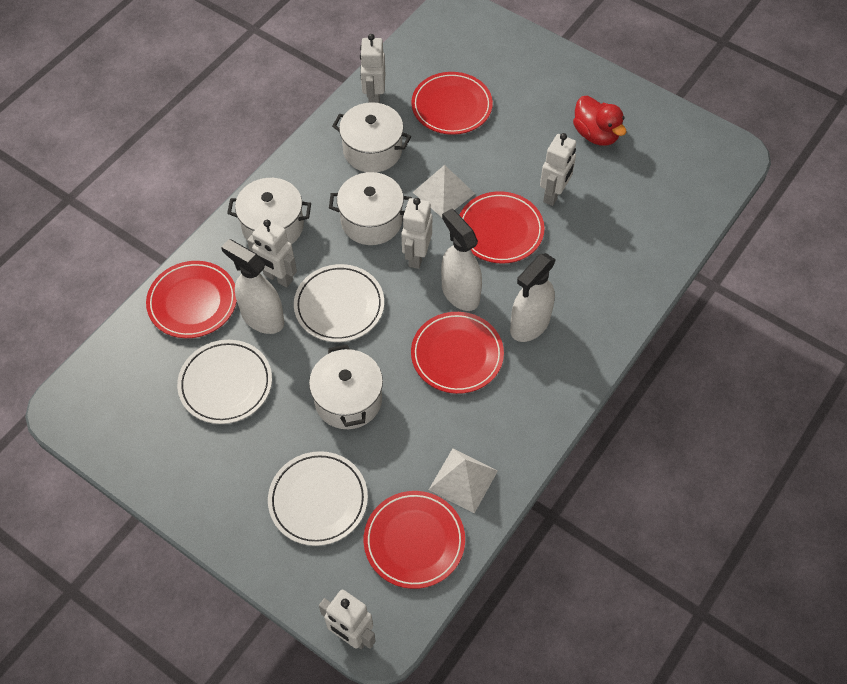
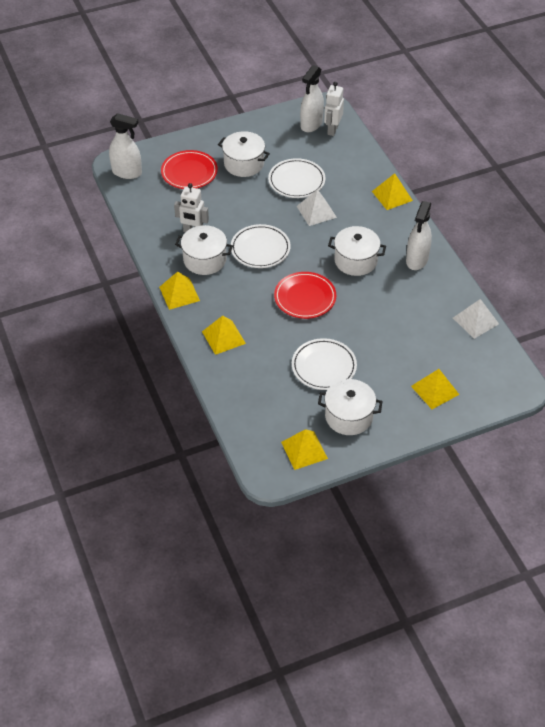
red duck: [573,96,626,145] = 1 -> none = 0
red plate: [146,261,237,338] [364,491,465,589] [411,72,493,135] [411,312,504,394] [460,191,545,264] = 5 -> [161,150,218,189] [274,272,336,319] = 2
white robot: [247,219,297,287] [319,589,376,649] [360,34,385,103] [401,198,432,269] [540,133,576,206] = 5 -> [174,183,209,232] [324,82,344,136] = 2
yellow pyramid: none = 0 -> [159,272,200,310] [202,316,246,355] [281,429,328,470] [372,173,413,210] [411,369,460,409] = 5

